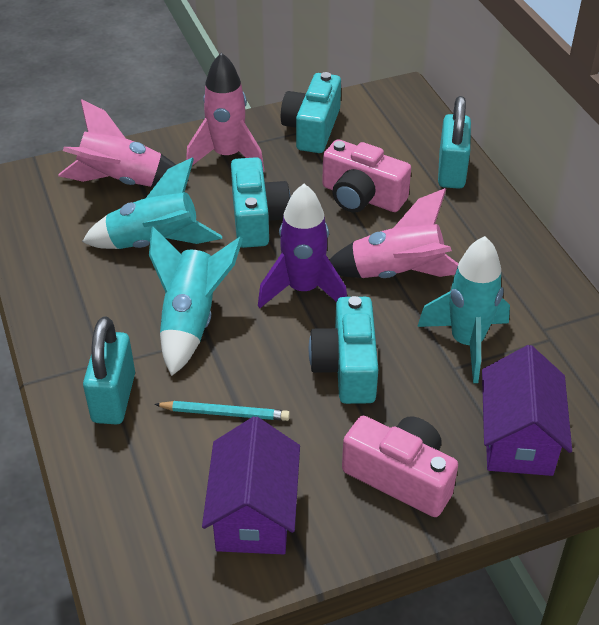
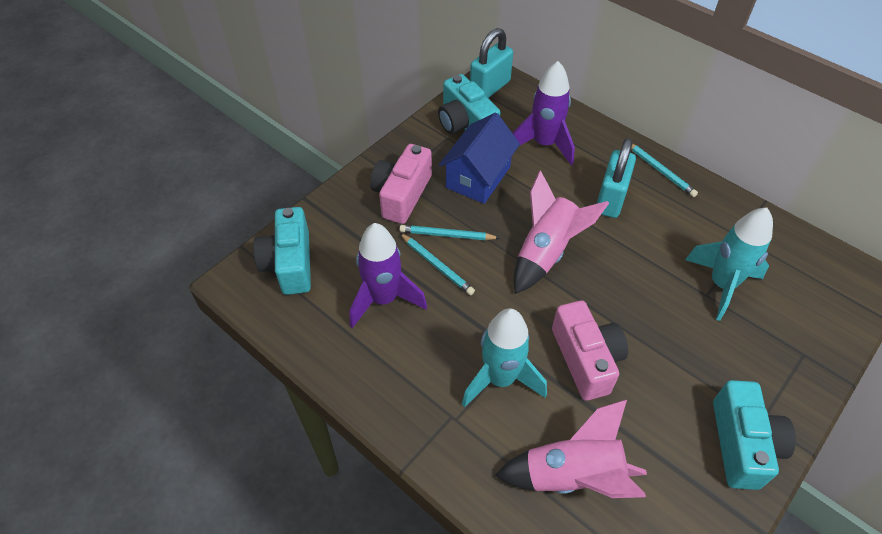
blue house: none = 0 -> [439,112,520,204] = 1
pink rocket: [58,99,189,187] [186,52,265,172] [330,188,459,278] = 3 -> [495,399,647,498] [514,170,609,294] = 2
purple house: [202,416,300,554] [482,345,572,476] = 2 -> none = 0
purple rocket: [258,184,347,308] = 1 -> [350,223,427,328] [513,61,575,165] = 2
turquoise pencil: [154,401,290,421] = 1 -> [399,225,499,240] [400,233,475,295] [631,144,698,197] = 3
turquoise rocket: [82,158,222,249] [149,227,243,376] [417,236,510,383] = 3 -> [462,308,547,408] [685,208,773,321] = 2

